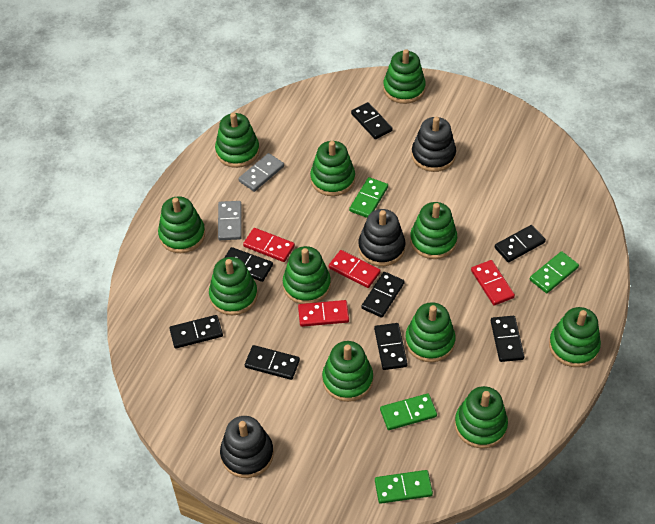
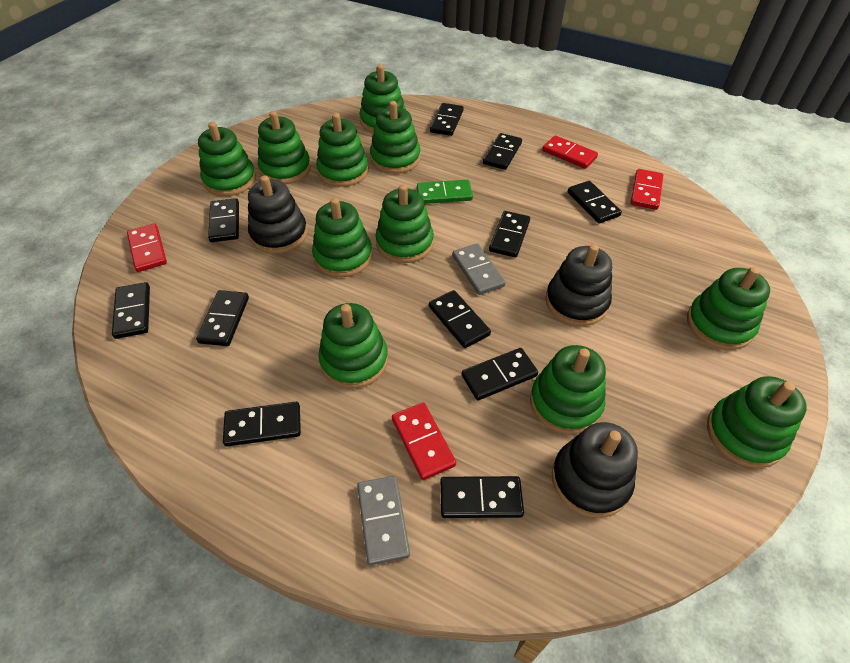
black domino: [169,315,223,349] [224,247,273,282] [245,345,300,380] [351,102,393,139] [361,272,405,318] [374,323,408,370] [491,316,525,362] [495,225,546,263] = 8 -> [112,282,150,339] [196,290,249,346] [208,198,239,242] [223,402,301,447] [429,290,491,348] [430,103,464,136] [440,476,524,518] [461,348,538,400] [483,133,522,170] [489,211,530,257] [568,181,622,223] = 11
green domino: [349,177,388,218] [375,470,433,504] [380,393,437,430] [530,251,579,293] = 4 -> [417,180,473,204] = 1

